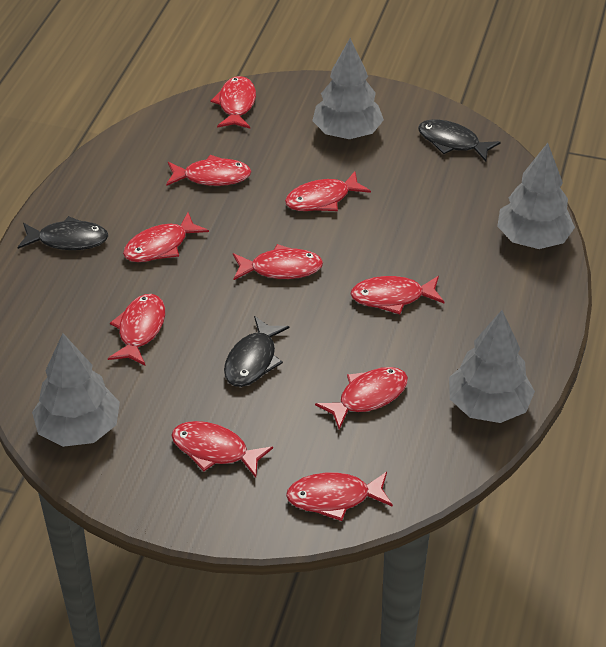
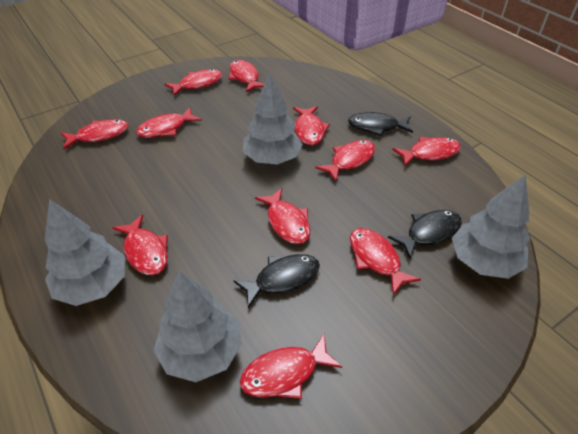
red fish: [108,294,165,365] [123,213,209,262] [166,155,252,186] [171,421,273,478] [211,76,256,128] [233,244,323,280] [285,171,371,211] [286,472,393,521] [315,367,408,430] [351,276,444,314] = 10 -> [61,119,129,149] [112,215,168,275] [136,107,202,138] [164,69,222,96] [228,60,264,92] [240,334,342,399] [255,188,310,244] [293,106,330,145] [315,140,375,182] [350,228,421,295] [392,137,461,167] = 11

